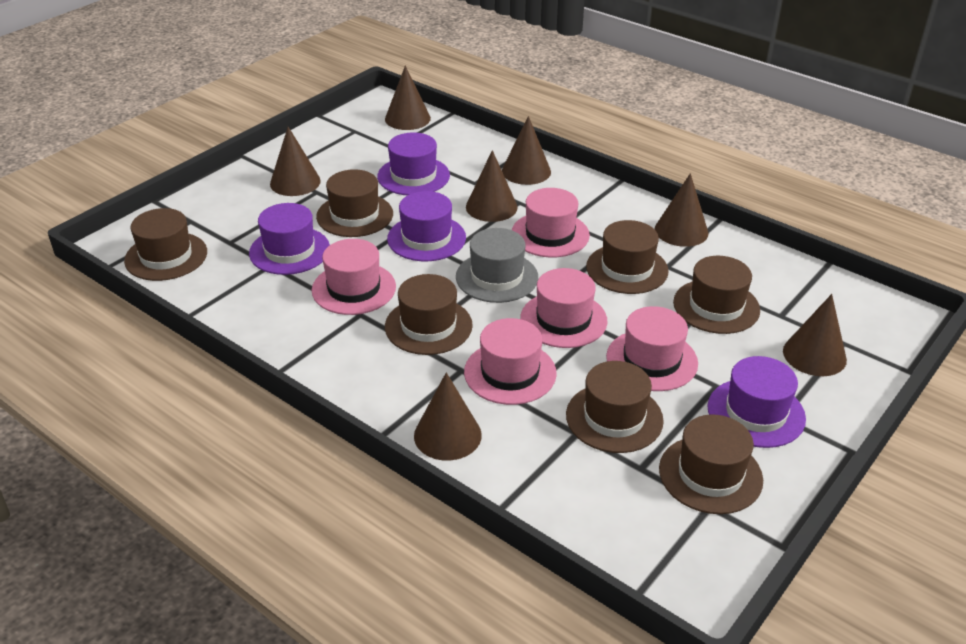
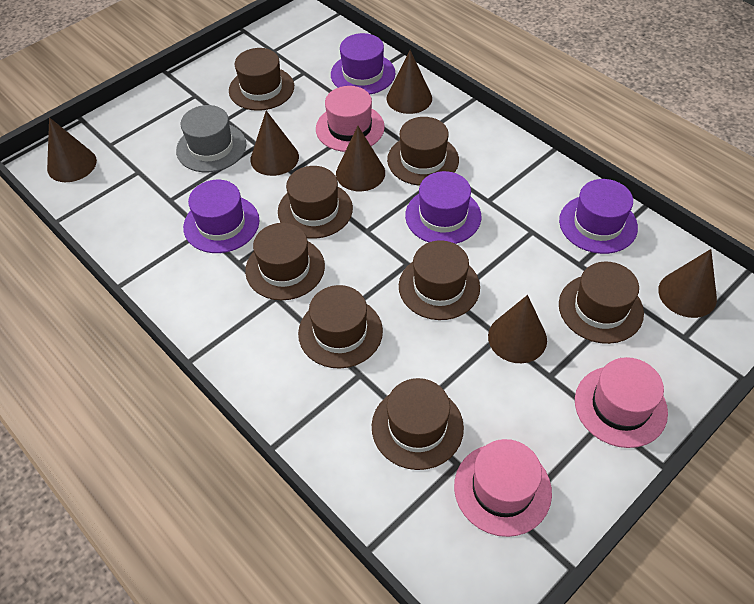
brown cone: [270,127,321,196] [385,66,431,130] [414,372,482,461] [466,150,518,222] [502,116,551,185] [655,173,709,247] [783,294,847,376] = 7 -> [47,117,97,182] [250,111,299,176] [336,126,385,191] [386,50,432,114] [488,295,547,363] [658,249,717,318] = 6
brown hat: [124,208,207,281] [316,169,393,237] [385,274,473,355] [566,361,664,453] [586,220,669,294] [659,414,763,514] [673,256,760,334] = 7 -> [229,48,294,111] [245,223,325,300] [278,166,353,239] [298,285,383,368] [372,378,464,470] [387,117,459,186] [399,240,480,320] [559,262,644,344] = 8
pink hat: [312,239,396,315] [464,318,557,405] [512,188,590,257] [520,268,608,348] [606,306,698,391] = 5 -> [316,86,385,152] [454,439,552,537] [575,357,668,448] = 3

